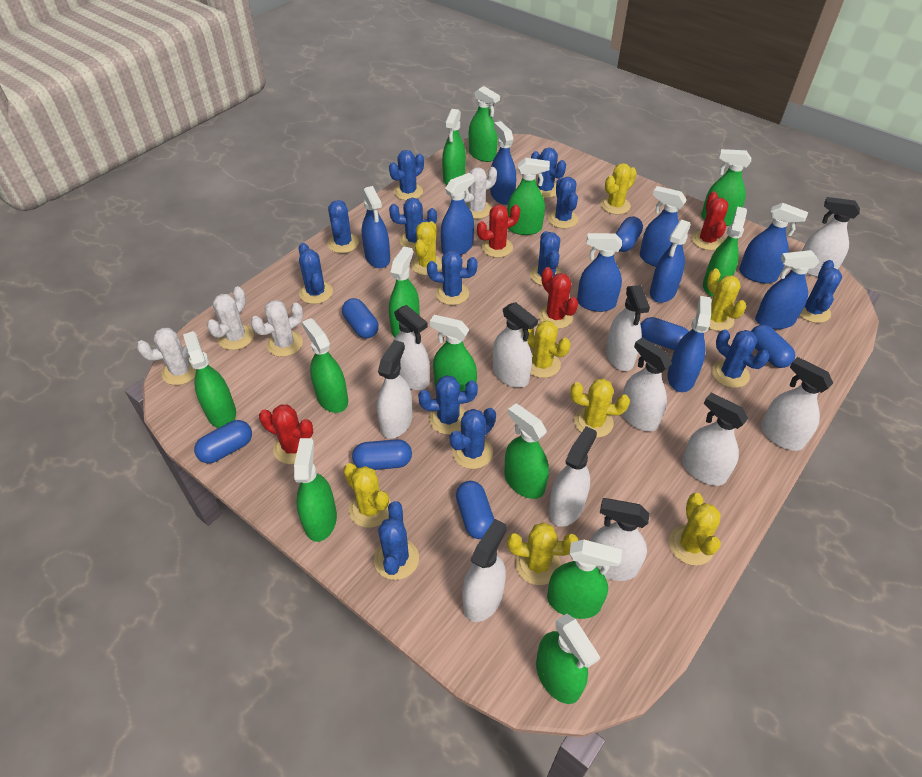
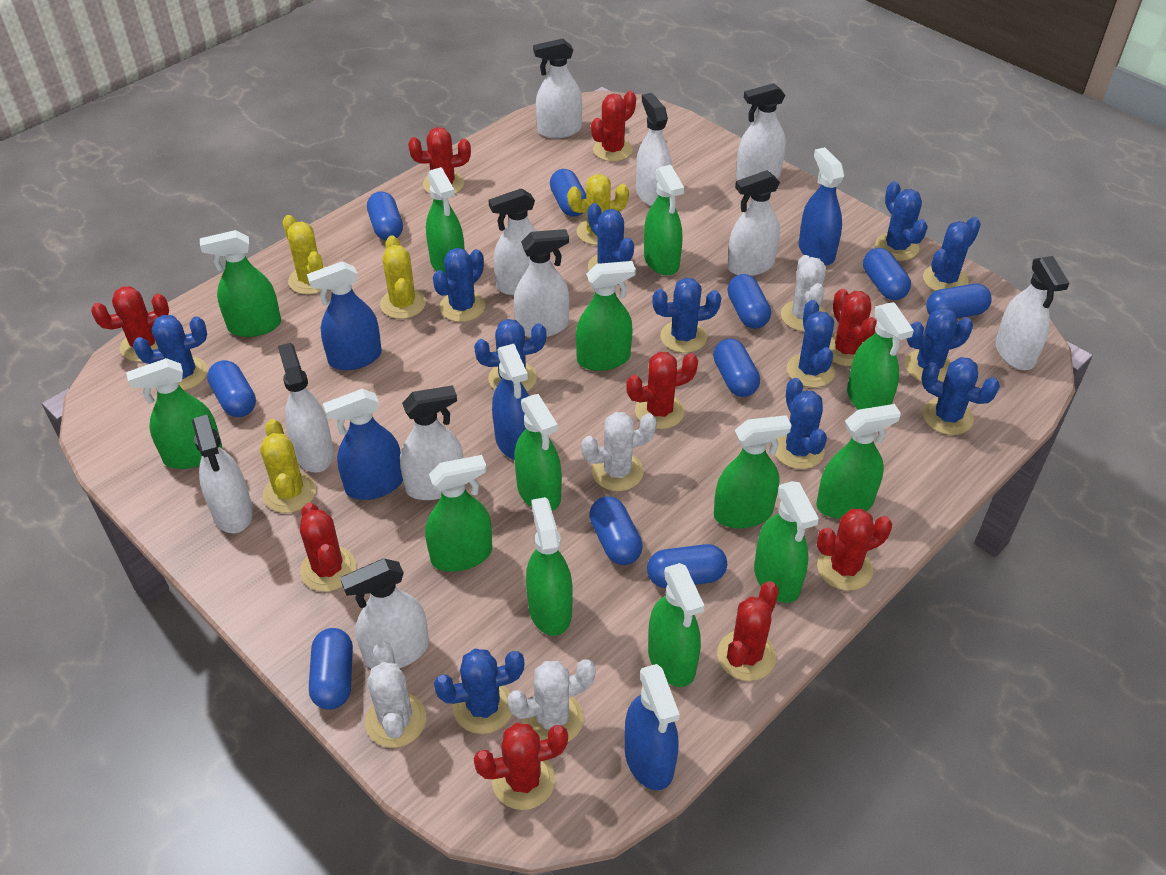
blue cactus: [299,243,333,304] [327,200,359,253] [374,501,419,580] [389,150,424,200] [389,198,437,250] [418,375,478,434] [427,250,478,305] [450,408,496,469] [530,231,562,286] [531,148,566,198] [548,177,578,229] [712,330,769,388] [799,260,842,323] = 13 -> [133,315,207,390] [433,248,485,322] [434,648,524,734] [474,319,546,392] [588,203,634,271] [652,278,721,353] [775,378,827,469] [787,300,835,387] [875,181,928,261] [905,308,973,382] [921,357,1000,435] [923,217,981,291] = 12
blue capsule: [194,420,252,463] [342,298,379,339] [352,439,412,470] [456,481,494,539] [616,217,643,252] [640,317,689,350] [751,325,795,368] = 7 -> [207,360,256,417] [309,628,353,710] [367,191,403,240] [550,169,586,217] [589,497,643,565] [647,544,727,588] [713,338,760,397] [727,274,771,329] [863,248,911,300] [926,284,992,318] = 10
blue spray bottle: [362,186,390,268] [441,173,475,255] [490,121,516,205] [577,233,622,312] [640,186,687,267] [650,220,691,303] [667,296,711,392] [739,203,808,284] [755,250,819,329] = 9 -> [307,261,382,370] [323,389,403,500] [492,344,529,460] [624,664,680,790] [799,147,845,266] = 5
red cactus: [259,405,314,464] [477,204,520,258] [539,267,578,329] [692,191,728,250] = 4 -> [91,286,169,362] [300,503,356,592] [408,127,471,194] [473,723,568,810] [591,91,636,162] [626,352,698,429] [717,581,779,681] [817,509,892,590] [829,289,877,366] = 9
yellow cactus: [343,463,391,528] [411,221,442,276] [507,522,578,585] [522,320,570,378] [570,379,630,438] [601,163,637,215] [669,493,721,565] [707,269,746,331] = 8 -> [260,419,316,513] [283,215,325,295] [380,235,426,319] [568,174,629,245] = 4

